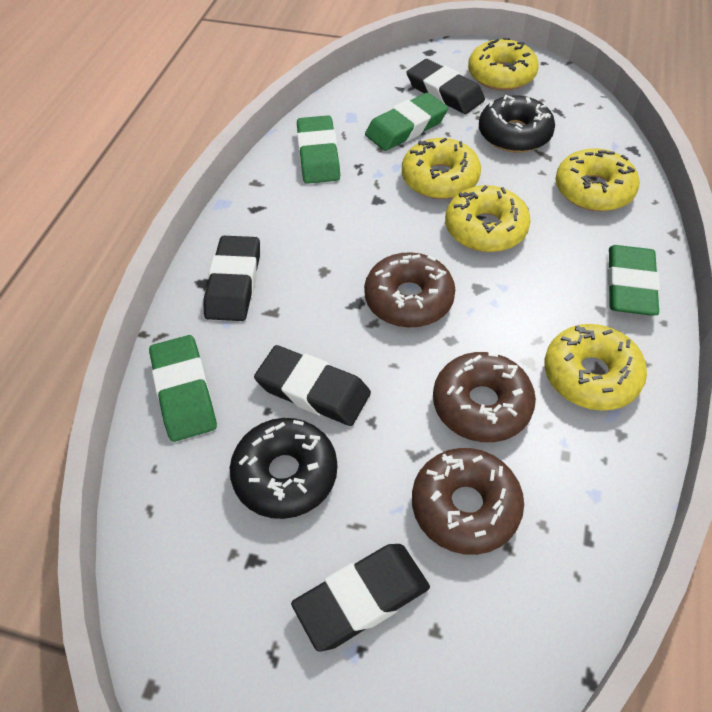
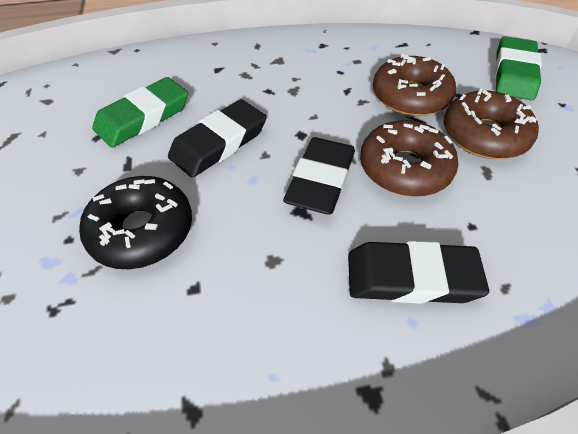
black donut: [230,418,337,519] [479,95,555,153] = 2 -> [79,176,192,269] = 1
black eraser: [203,236,260,321] [254,345,371,426] [291,544,430,652] [406,59,485,114] = 4 -> [168,99,267,178] [283,137,355,214] [348,241,489,304] = 3
green eraser: [149,335,217,442] [297,115,340,184] [365,93,448,151] [608,245,660,316] = 4 -> [92,77,188,148] [495,36,542,101] = 2
yellow donut: [402,138,481,199] [445,185,531,252] [468,38,539,91] [544,324,647,411] [555,148,640,211] = 5 -> none = 0

